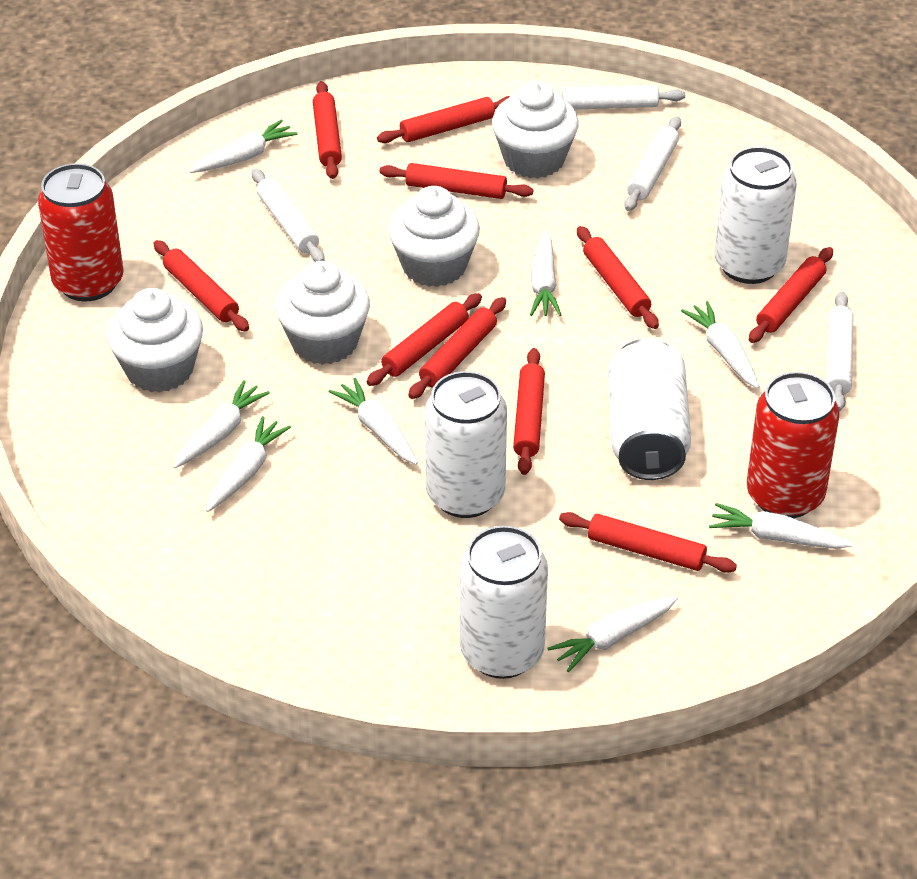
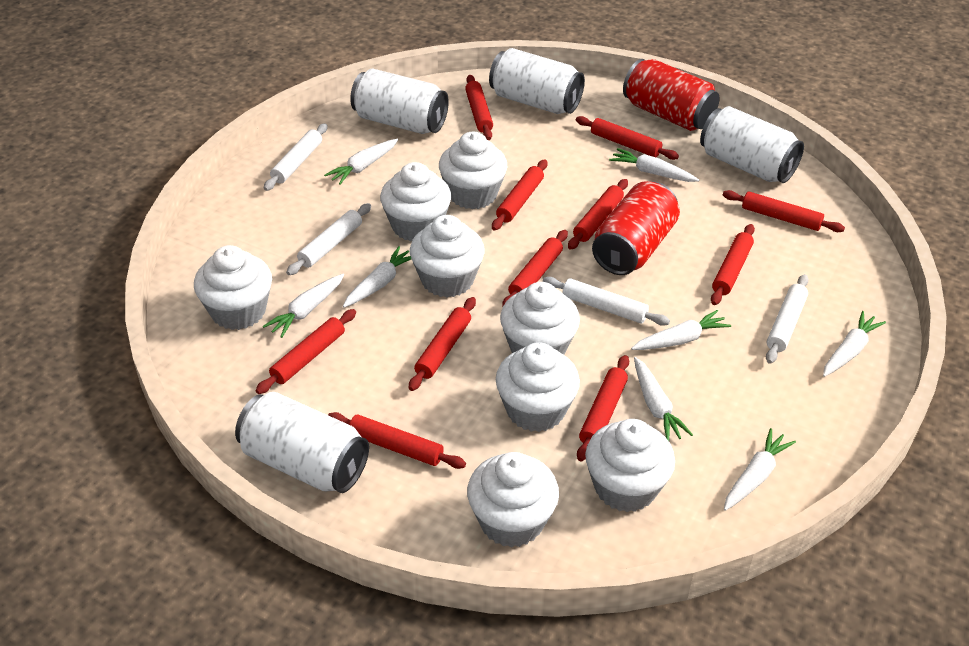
red rolling pin: [153,240,249,332] [313,81,342,179] [367,293,482,386] [377,96,510,143] [379,163,534,199] [408,297,506,399] [513,348,545,475] [559,512,737,573] [577,226,659,329] [749,247,833,343] = 10 -> [256,309,356,394] [328,412,466,469] [409,297,476,391] [465,75,493,140] [492,159,548,230] [502,230,568,307] [568,179,628,250] [576,116,679,160] [577,355,629,461] [711,224,755,305] [723,190,845,232] = 11
white cupcake: [107,288,203,393] [275,261,370,365] [388,186,480,287] [492,81,579,178] = 4 -> [194,245,272,330] [380,162,451,242] [410,215,485,297] [439,132,507,209] [467,452,559,548] [496,342,580,432] [500,282,580,355] [585,419,675,512] = 8

